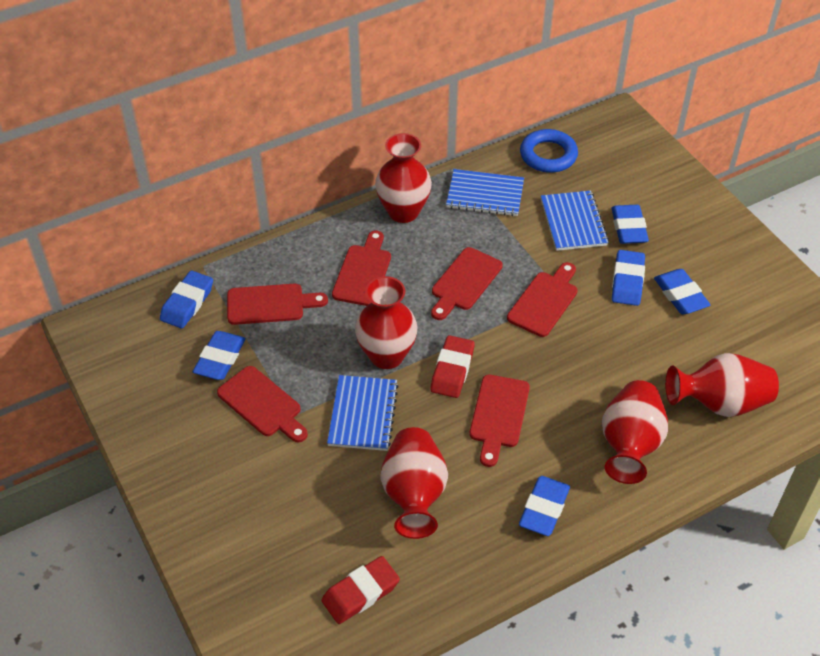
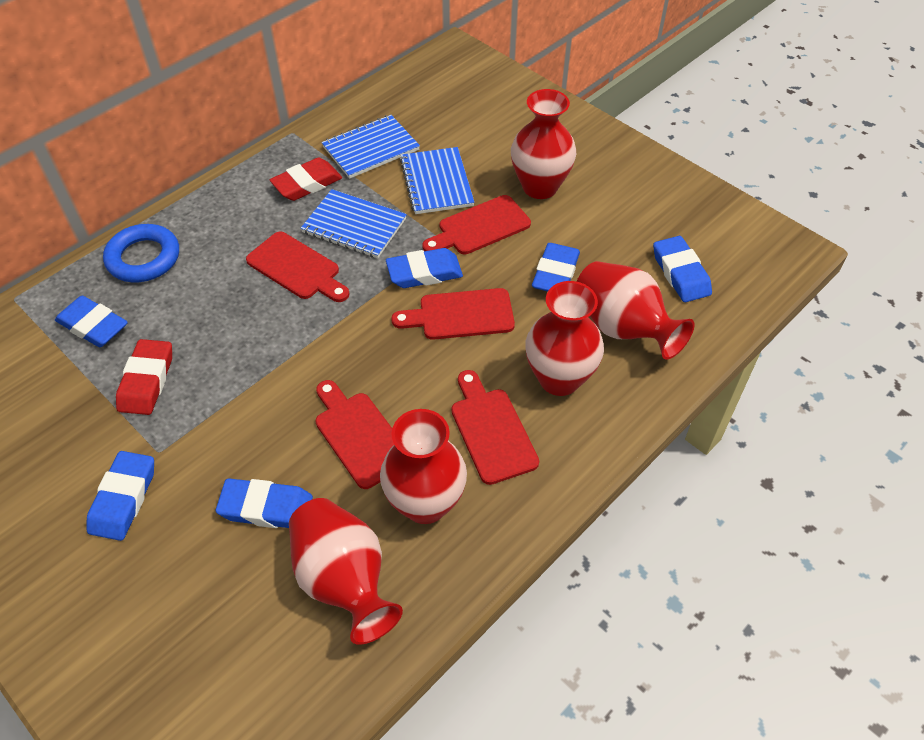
red cutting board: [217,366,308,443] [227,284,328,325] [332,231,391,306] [431,247,503,320] [470,375,530,467] [507,262,578,337] = 6 -> [246,232,349,302] [315,380,394,489] [391,288,515,340] [422,195,531,254] [451,370,539,485] = 5

